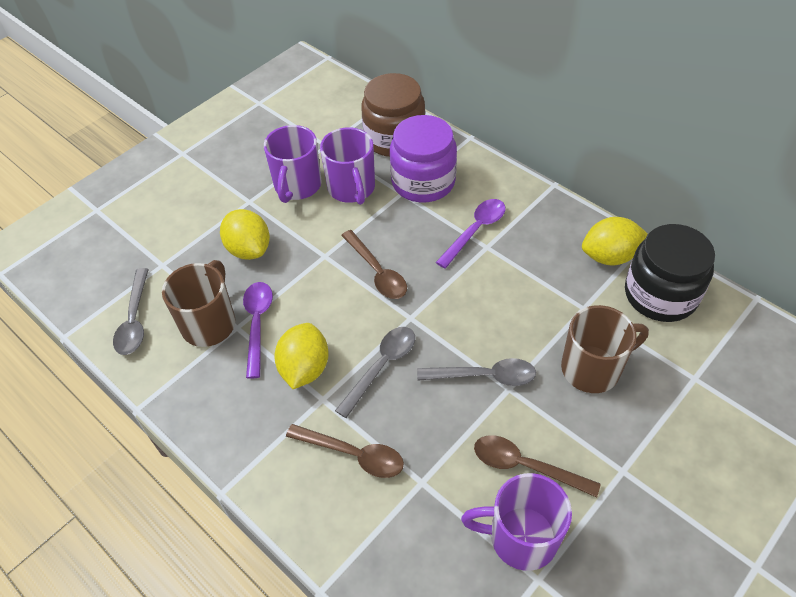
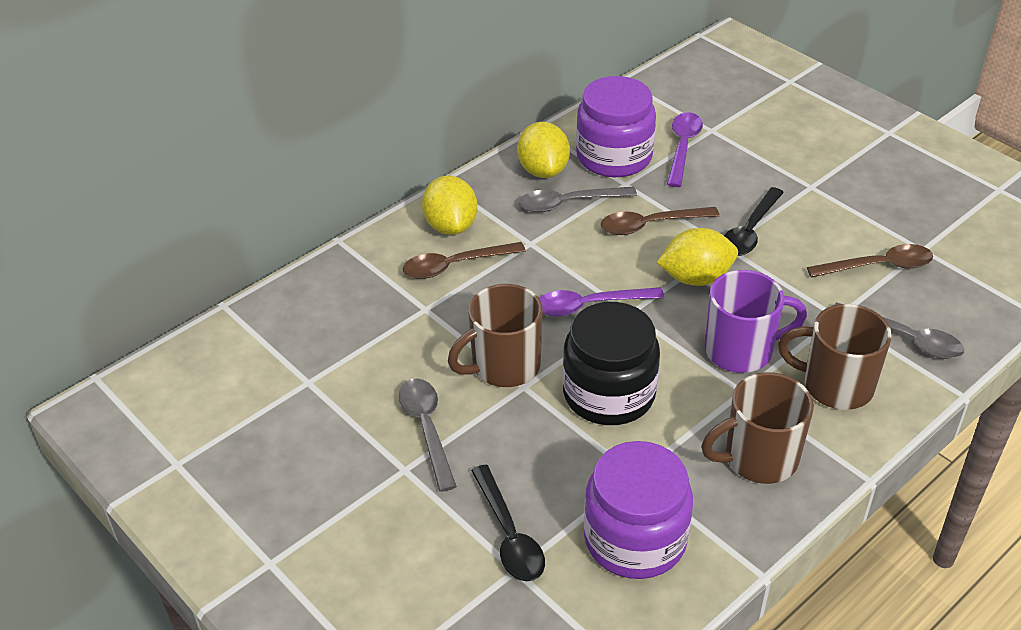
black spoon: none = 0 -> [471,465,545,581] [724,187,784,256] = 2
brown jar: [361,73,425,157] = 1 -> none = 0
brown mug: [162,260,235,347] [561,305,649,393] = 2 -> [448,284,543,387] [701,372,814,484] [778,304,892,410] = 3
purple jar: [390,115,457,202] = 1 -> [576,76,656,177] [584,441,693,579] = 2
purple mug: [264,125,322,203] [320,127,375,205] [461,473,572,571] = 3 -> [705,270,807,373] = 1

